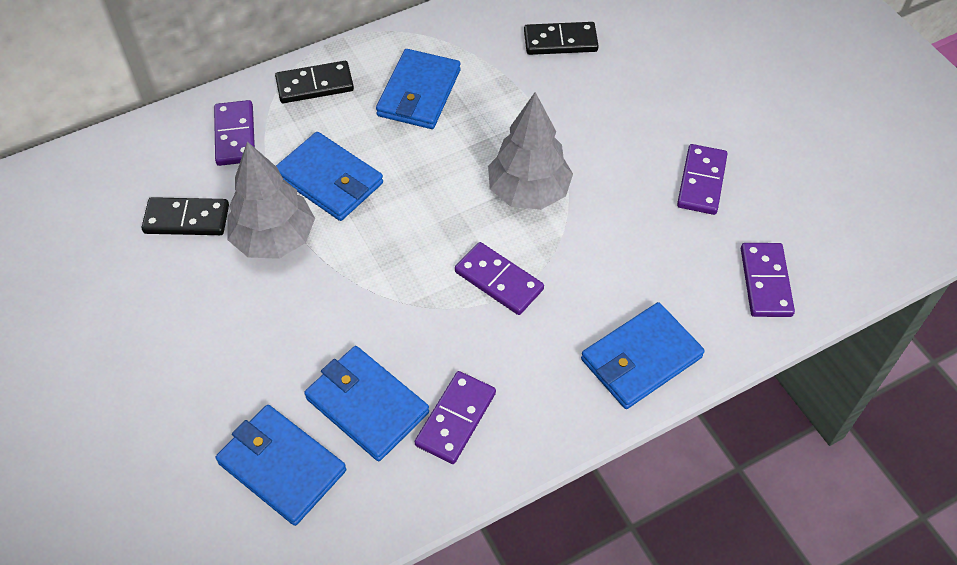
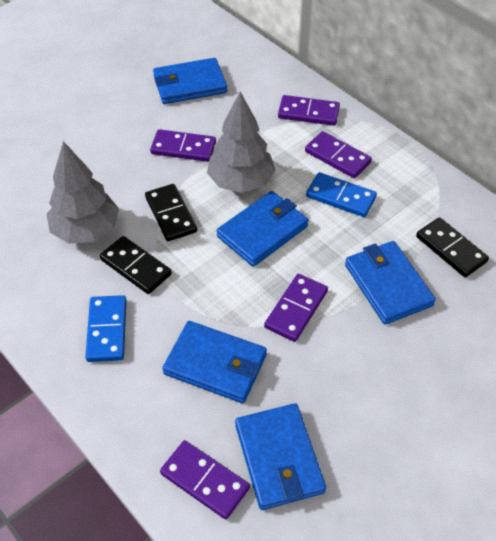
blue domino: none = 0 -> [85,295,127,362] [306,172,377,217] = 2

